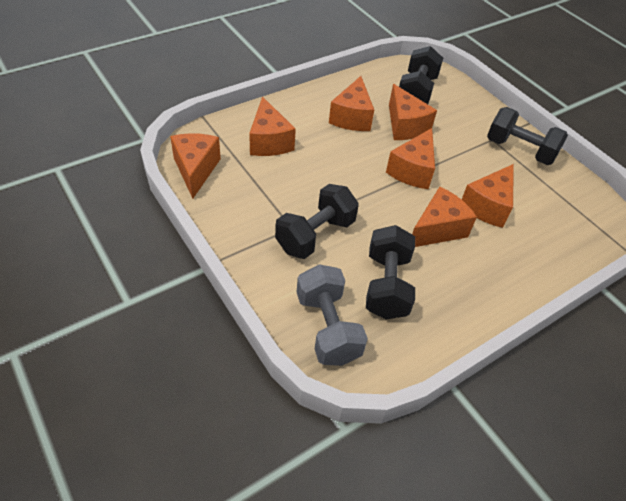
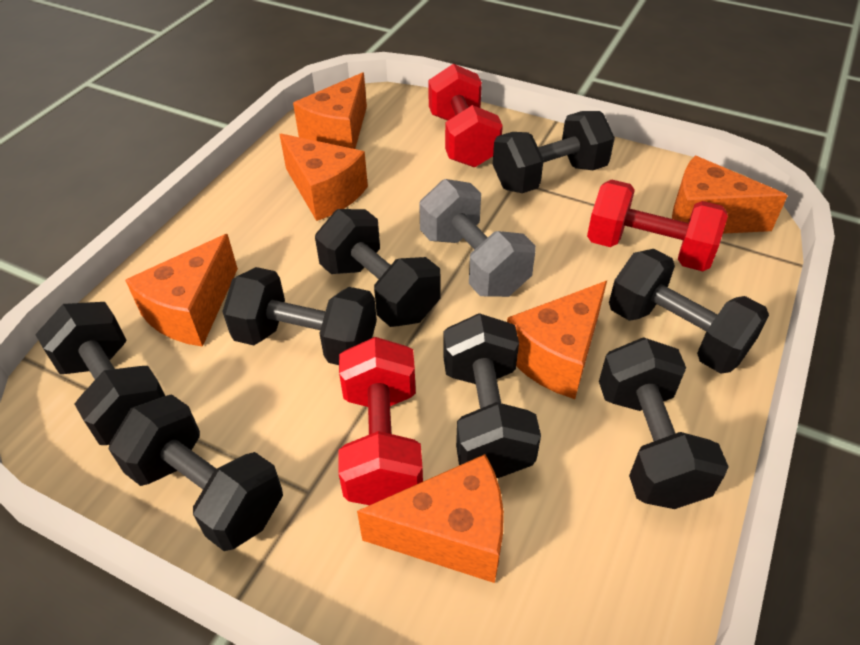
black dumbbell: [275,184,359,259] [366,225,415,319] [399,46,443,104] [487,107,568,165] = 4 -> [35,302,165,445] [109,394,283,551] [222,267,377,365] [315,209,441,327] [443,313,541,478] [493,111,615,193] [599,337,729,509] [609,249,769,374] = 8
orange cheese: [170,133,221,199] [249,96,296,156] [329,76,374,131] [386,128,435,189] [389,84,437,140] [412,187,477,247] [461,164,514,228] = 7 -> [125,234,238,347] [279,134,368,221] [293,72,367,149] [357,454,504,583] [507,281,607,399] [672,156,788,234] = 6
red dumbbell: none = 0 -> [338,337,423,505] [428,64,503,168] [587,179,728,271] = 3

